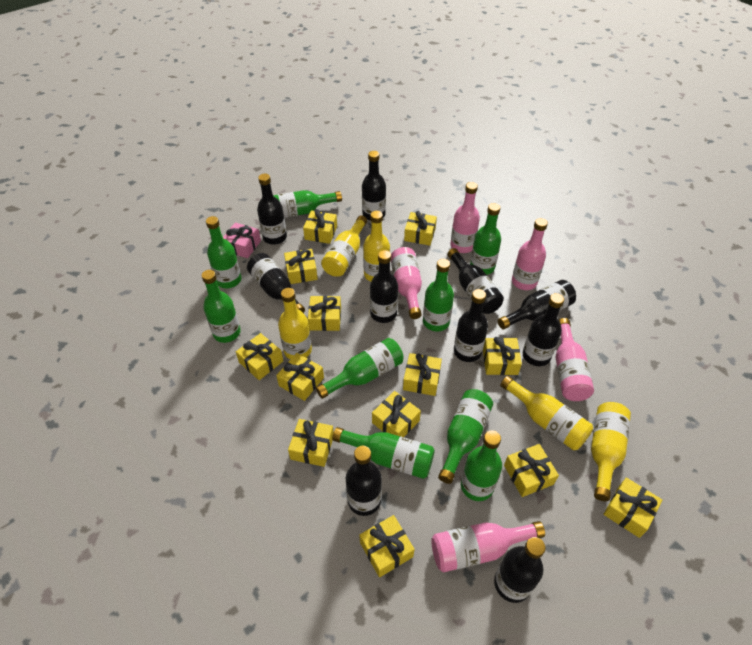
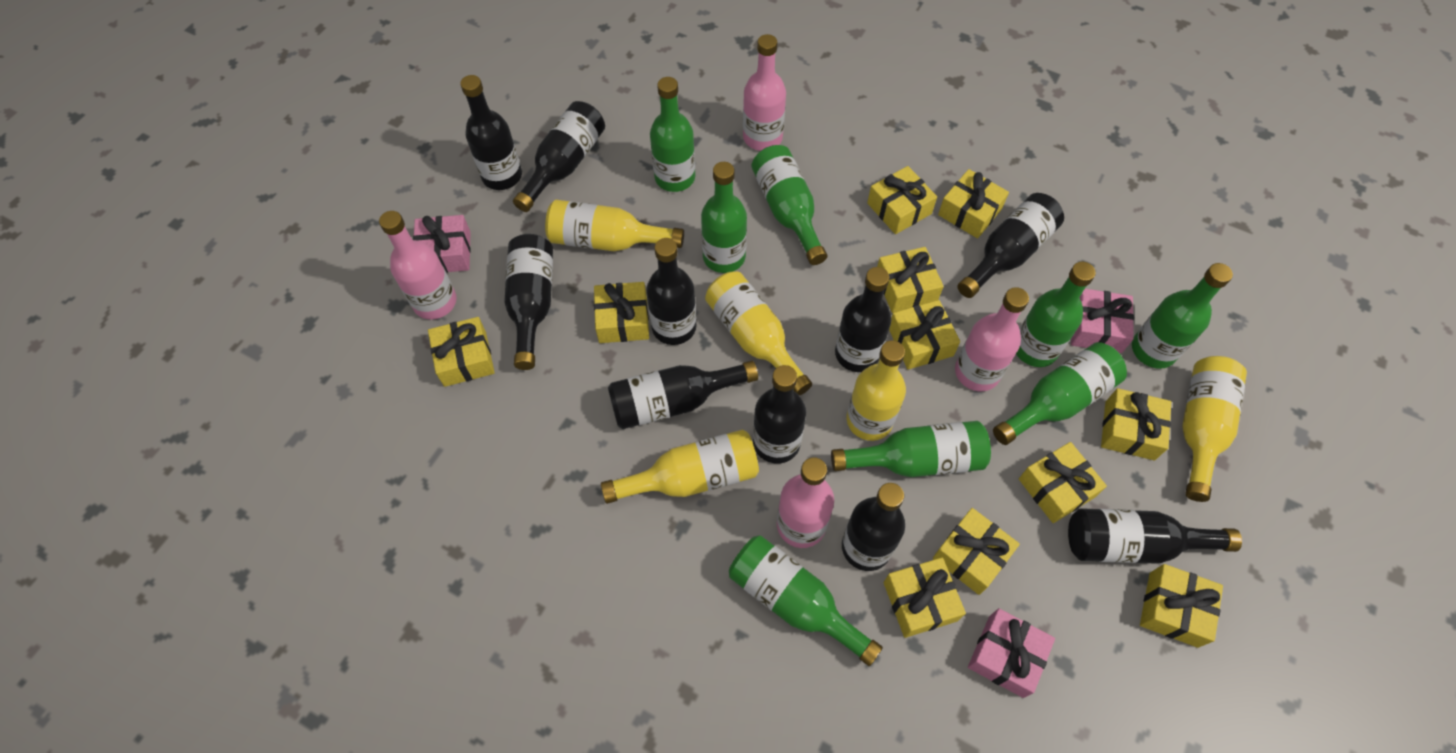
green bottle: [202,270,241,343] [206,216,241,288] [273,190,342,218] [316,338,403,399] [332,427,435,479] [423,259,454,332] [438,389,493,484] [461,430,502,501] [470,203,501,275] = 9 -> [650,77,695,192] [701,162,747,273] [729,535,883,667] [752,145,827,265] [831,421,991,477] [993,342,1127,445] [1016,262,1096,367] [1132,263,1233,369] = 8
pink bottle: [391,247,422,319] [431,521,545,572] [450,182,480,253] [512,218,548,290] [556,318,594,401] = 5 -> [379,211,457,319] [743,34,786,151] [777,457,834,548] [955,287,1029,391] = 4
pink gift: [223,222,261,258] = 1 -> [413,215,471,273] [968,608,1055,698] [1071,289,1134,353] = 3
yellow gift: [236,333,283,380] [276,353,324,401] [284,249,318,284] [288,419,334,467] [303,209,337,244] [308,296,341,331] [360,515,415,577] [372,391,421,437] [403,353,442,396] [404,211,437,246] [483,337,522,375] [504,444,559,497] [604,478,662,538] = 13 -> [428,317,495,387] [594,282,649,343] [867,166,937,234] [877,247,944,313] [884,558,966,638] [889,300,960,370] [933,508,1020,595] [938,169,1009,238] [1019,442,1107,523] [1101,388,1171,460] [1140,564,1223,648] = 11

